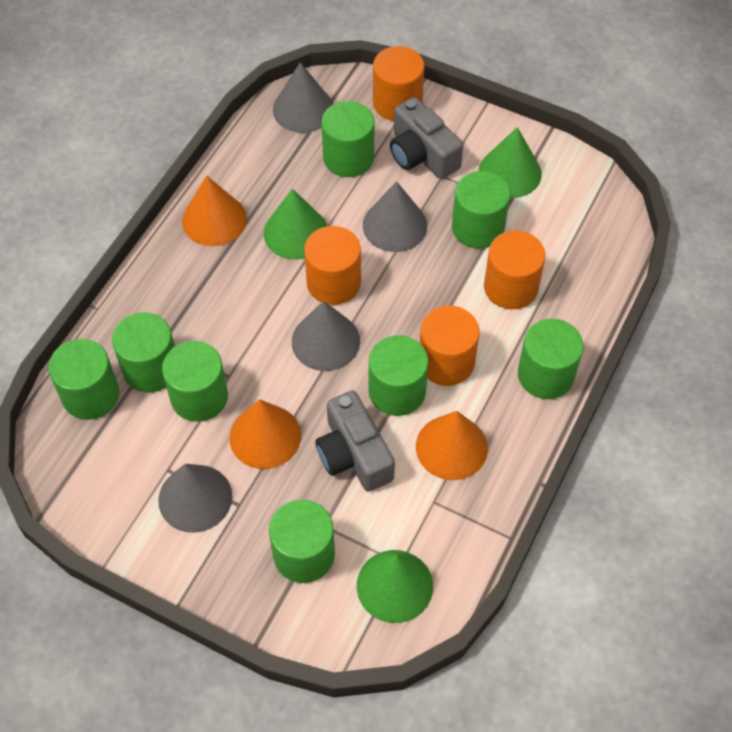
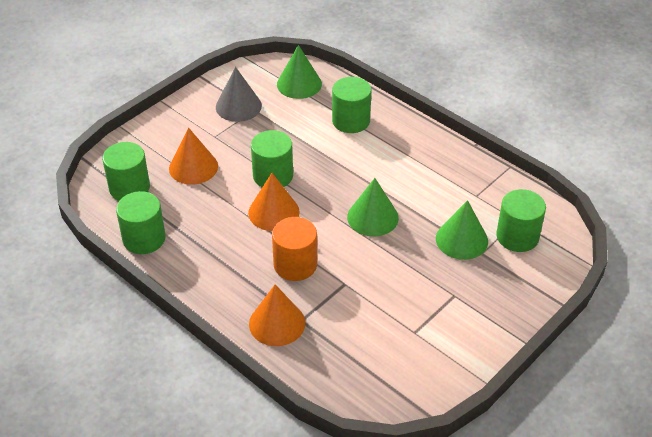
green cylinder: [48,339,119,420] [112,312,175,392] [162,341,228,422] [269,499,335,583] [321,101,375,177] [369,335,428,416] [452,171,510,249] [518,319,583,399] = 8 -> [102,142,150,201] [116,191,165,254] [251,130,293,187] [332,77,371,133] [496,189,546,252] = 5
grey camera: [315,391,395,492] [390,97,463,179] = 2 -> none = 0
grey cone: [158,464,232,533] [273,62,333,133] [292,301,360,371] [363,181,427,252] = 4 -> [216,67,262,122] = 1
orange cylinder: [304,226,361,305] [373,46,424,121] [420,306,479,386] [484,231,546,309] = 4 -> [272,217,317,281] = 1

